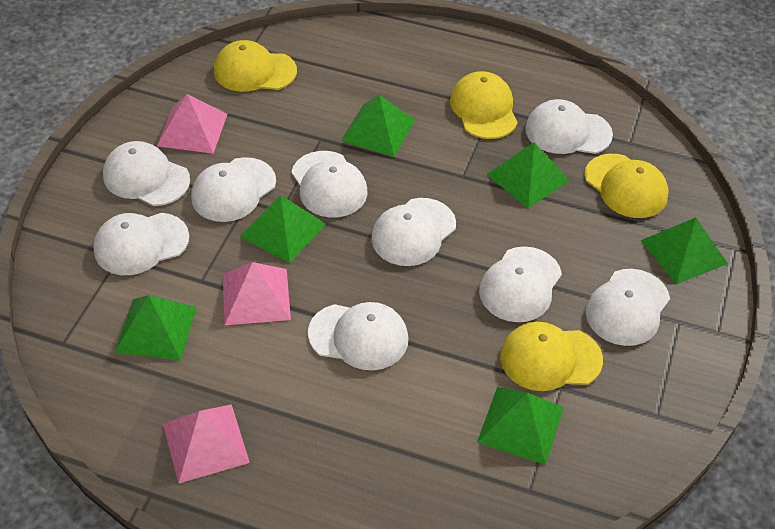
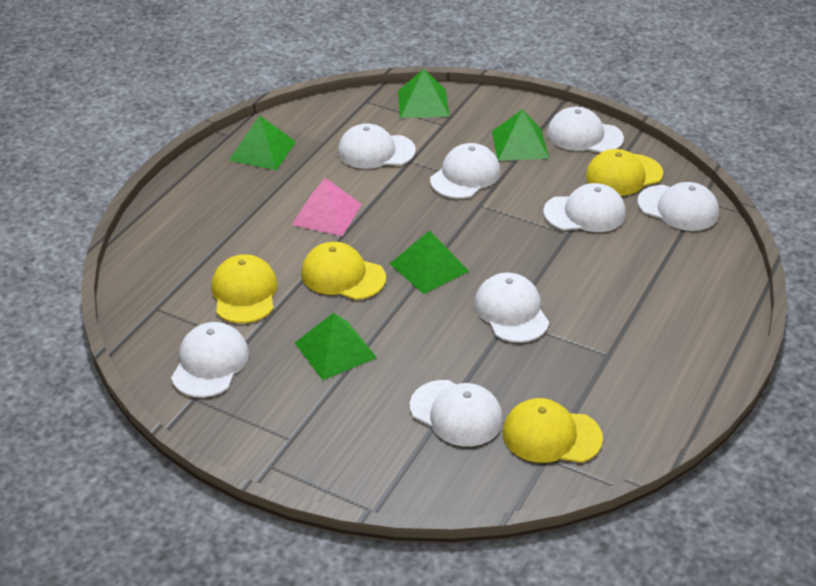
green pyramid: [115,295,197,360] [239,195,326,263] [341,95,415,157] [477,387,564,465] [486,142,570,208] [641,217,728,284] = 6 -> [229,115,296,170] [295,313,377,380] [390,230,469,294] [398,69,450,118] [492,109,549,161] = 5
pink pyramid: [157,94,227,154] [163,404,250,484] [223,262,291,325] = 3 -> [292,178,362,236] = 1
white cap: [93,213,189,275] [103,141,190,206] [191,157,276,222] [291,151,368,218] [308,302,408,371] [371,198,456,266] [479,247,562,322] [525,99,613,154] [585,269,670,346] = 9 -> [171,322,249,398] [338,123,416,169] [410,380,503,447] [430,143,501,199] [474,273,549,343] [543,183,626,232] [547,107,624,153] [637,182,719,231] = 8

